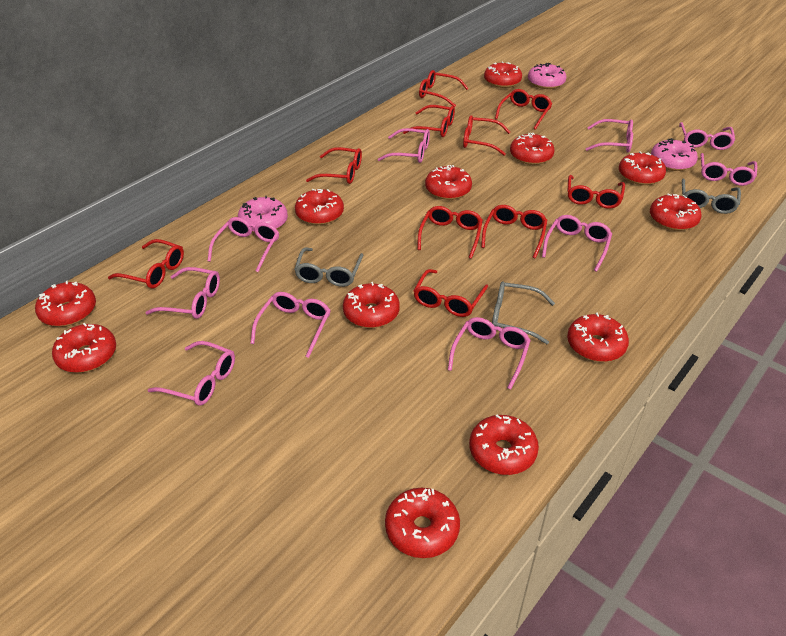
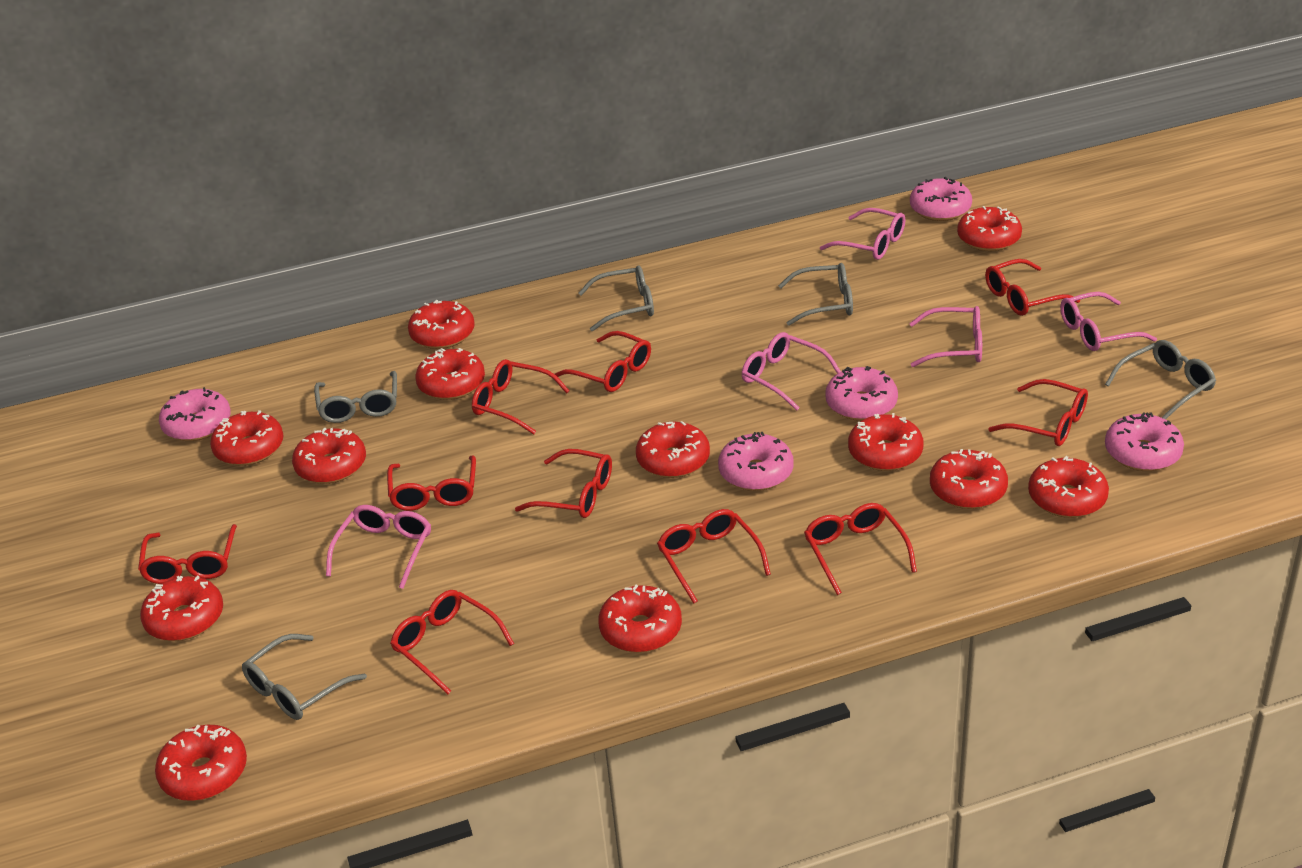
grey glasses: [294,247,363,287] [492,282,555,344] [682,179,741,214] = 3 -> [242,634,367,720] [314,371,397,423] [578,265,654,332] [778,263,853,326] [1105,340,1216,420] = 5
pink donut: [238,196,288,233] [528,63,566,89] [651,138,698,171] = 3 -> [159,387,231,441] [718,432,794,491] [825,366,898,421] [910,177,972,221] [1105,412,1184,471] = 5
pink glasses: [145,267,220,319] [148,341,235,406] [208,217,279,272] [250,292,331,358] [378,128,430,163] [448,317,531,390] [542,215,612,272] [586,119,633,153] [679,122,735,150] [701,153,757,186] = 10 -> [326,505,431,589] [742,332,841,411] [820,208,906,260] [909,306,982,367] [1060,292,1157,351] = 5

